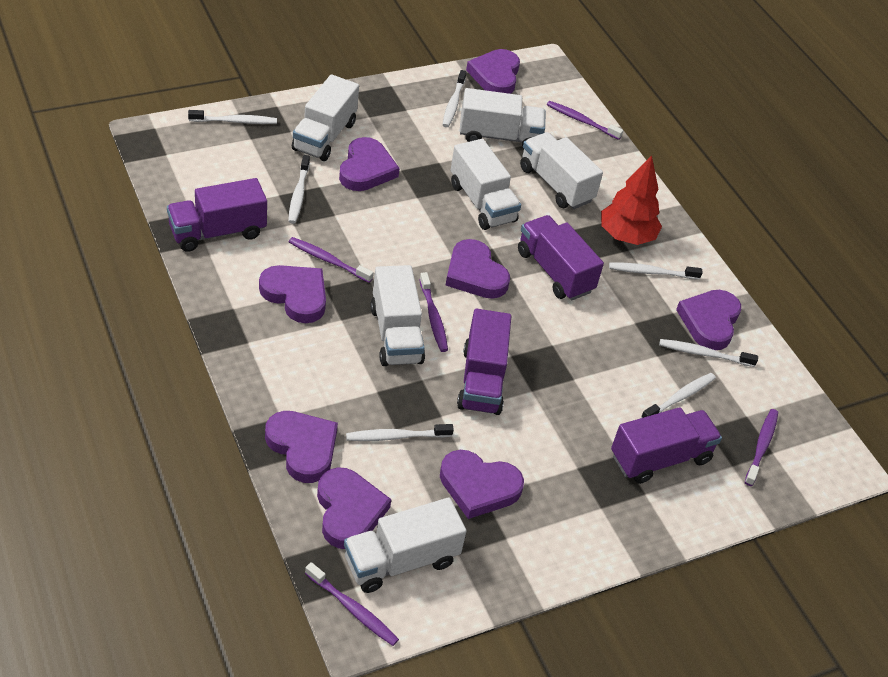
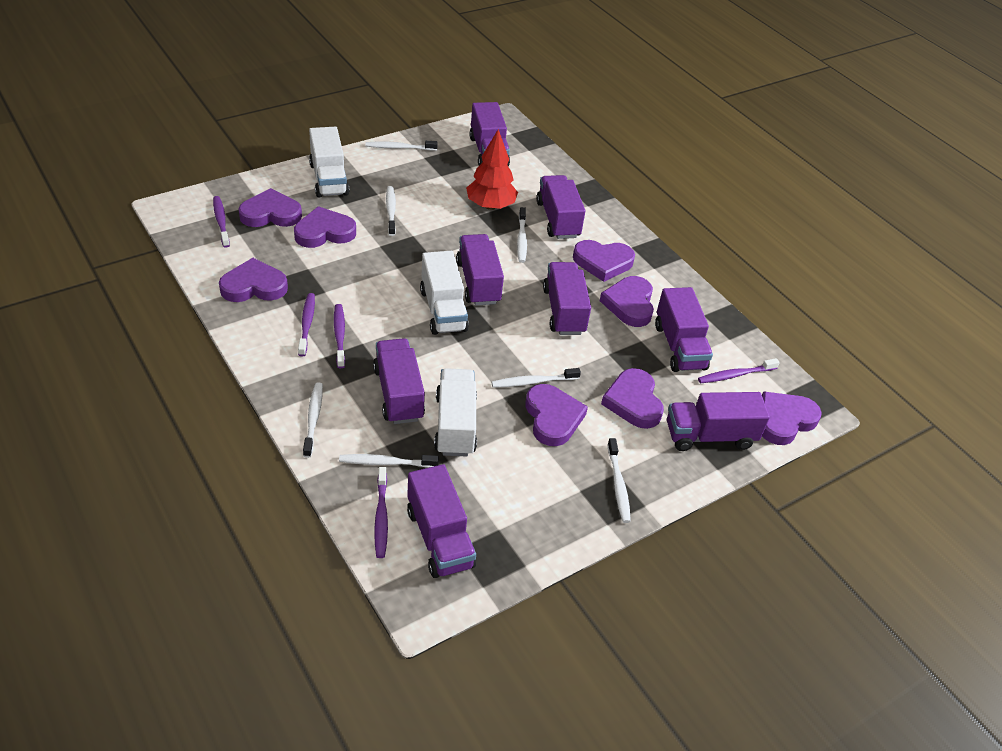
purple truck: [167,178,267,252] [457,309,511,415] [518,215,604,300] [611,407,722,484] = 4 -> [373,338,425,424] [407,464,476,578] [456,234,504,306] [469,102,510,167] [536,175,585,239] [543,262,591,335] [655,287,713,372] [667,392,770,451] = 8
white truck: [292,74,359,161] [344,498,466,593] [370,265,425,366] [451,139,521,230] [460,88,545,147] [520,132,603,209] = 6 -> [309,127,349,198] [420,251,469,335] [434,368,477,456] = 3

